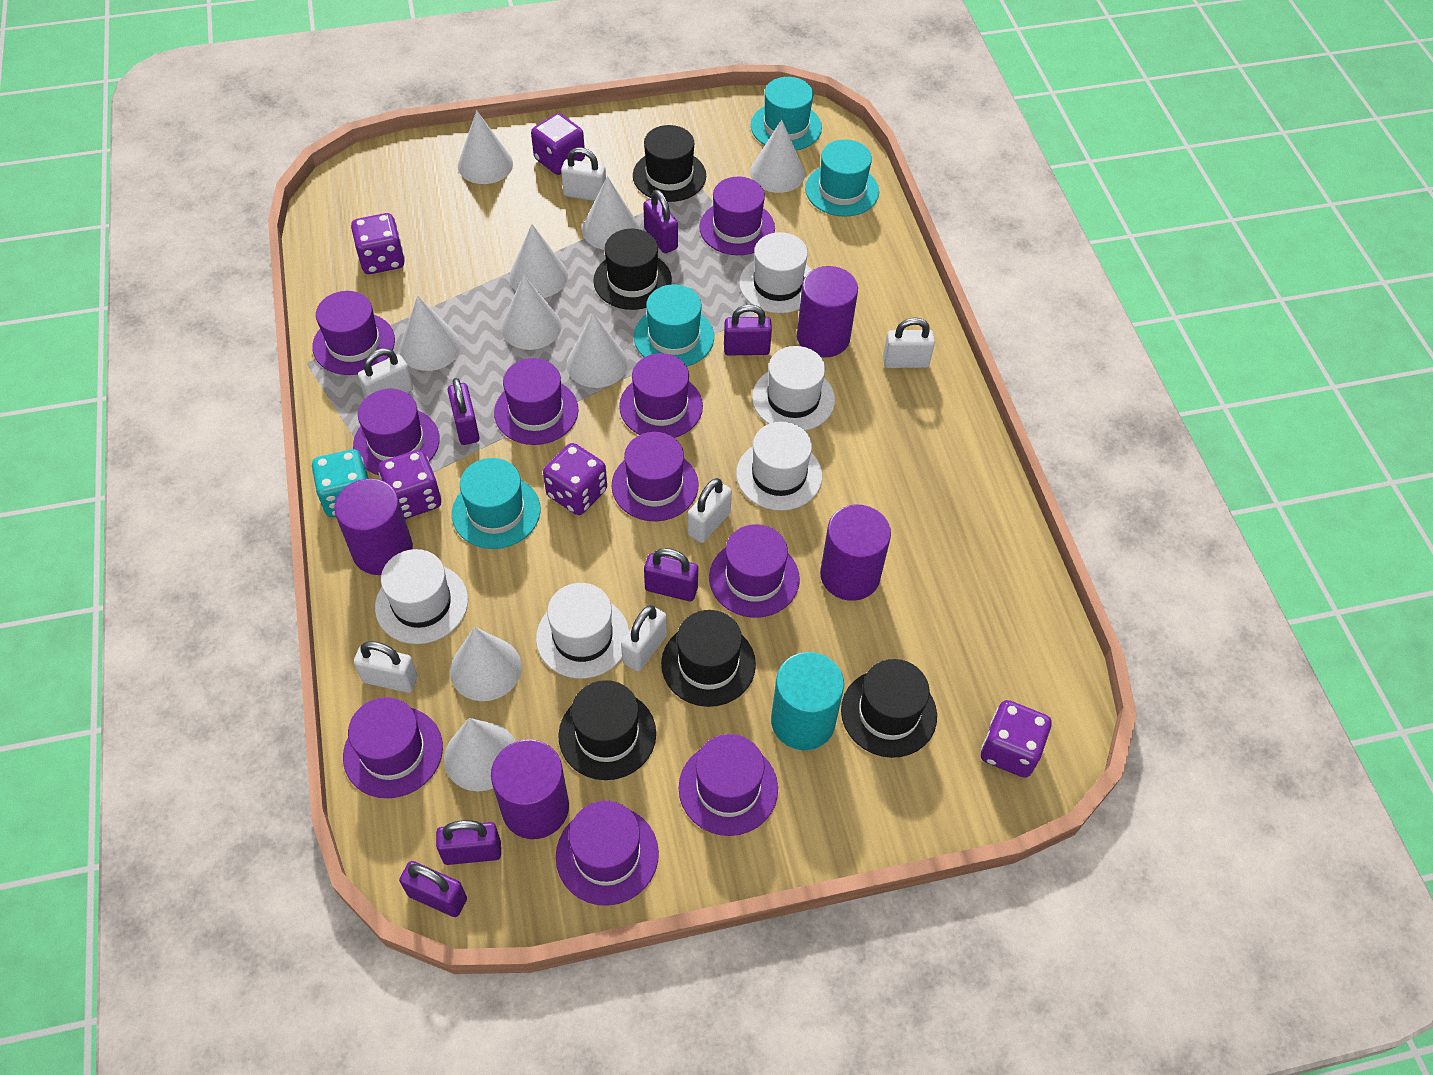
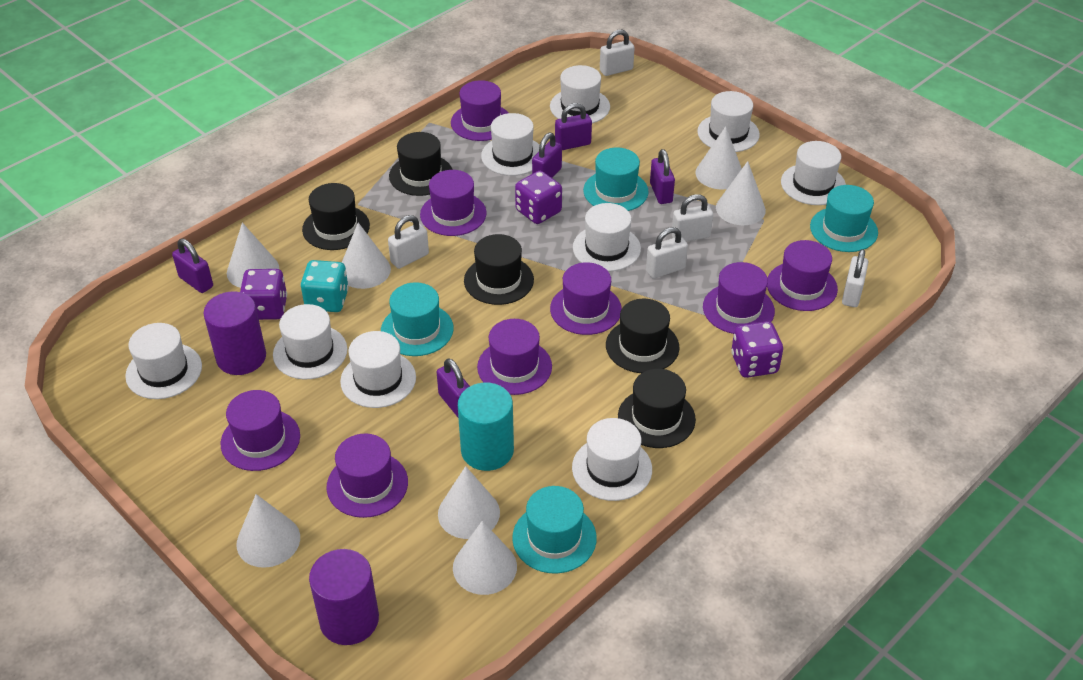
purple cylinder: [334,478,413,575] [491,739,569,839] [797,266,858,357] [820,505,891,601] = 4 -> [203,291,266,375] [309,549,379,645] = 2
purple dice: [351,213,405,274] [379,450,441,519] [531,113,585,175] [543,443,607,515] [981,700,1052,778] = 5 -> [240,269,287,320] [515,171,562,224] [731,321,783,378] = 3
purple hat: [312,291,395,375] [343,697,443,798] [353,389,440,475] [494,358,579,445] [556,801,659,906] [612,432,699,521] [619,353,703,438] [678,734,778,836] [699,177,775,255] [709,524,800,618] = 10 -> [221,390,300,471] [326,434,408,518] [420,170,487,236] [451,80,508,141] [477,319,552,395] [550,262,622,335] [703,262,775,334] [767,240,838,311] = 8
purple padlock: [399,861,467,917] [436,820,501,865] [448,378,480,445] [643,190,678,253] [644,548,698,601] [724,304,772,355] = 6 -> [172,239,213,293] [437,358,470,417] [532,133,562,178] [555,103,592,150] [650,149,675,204] = 5
white cone: [399,296,461,371] [444,718,516,791] [450,627,521,701] [458,110,513,184] [501,275,562,350] [509,224,568,298] [566,313,628,388] [582,176,639,250] [750,120,805,193] = 9 -> [227,222,279,288] [237,494,300,568] [342,223,391,289] [438,466,500,539] [453,521,517,595] [695,126,742,189] [716,161,766,225] = 7
white hat: [375,549,468,644] [536,583,629,679] [736,422,822,511] [739,232,812,313] [752,346,835,431] = 5 -> [125,323,202,399] [273,304,347,379] [340,331,416,408] [481,113,540,176] [550,65,610,123] [572,418,652,501] [573,203,641,272] [697,91,760,152] [781,141,846,205] = 9
white padlock: [354,641,418,693] [358,348,413,398] [561,148,606,201] [621,605,667,672] [688,478,732,543] [883,318,935,368] = 6 -> [388,215,429,269] [600,30,635,76] [646,227,688,279] [671,194,713,242] [842,249,868,307] = 5

